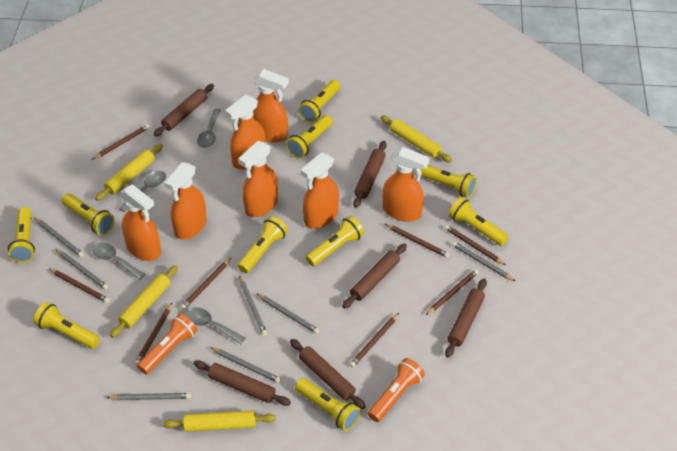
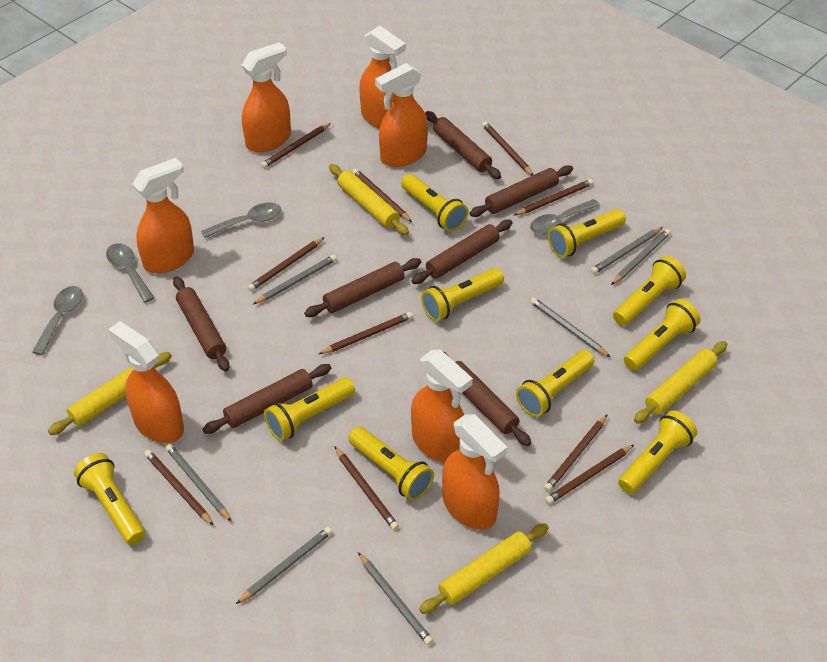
brown pencil: [48,268,110,303] [93,124,150,159] [135,303,172,365] [181,258,231,310] [350,313,399,367] [385,224,450,258] [426,269,479,315] [445,225,506,265] = 8 -> [144,450,214,526] [248,237,325,291] [261,123,331,168] [319,312,413,354] [334,446,399,530] [353,169,412,222] [482,121,533,176] [514,179,593,215] [544,414,608,492] [545,445,634,504] = 10
brown rolling pin: [154,84,214,137] [194,360,291,406] [290,339,366,409] [342,244,407,309] [353,141,386,208] [445,279,487,358] = 6 -> [173,276,230,372] [202,364,331,434] [304,258,421,317] [411,220,513,284] [425,111,501,179] [444,352,531,446] [470,165,573,217] = 7
orange flashlight: [137,313,197,375] [368,358,425,422] = 2 -> none = 0

